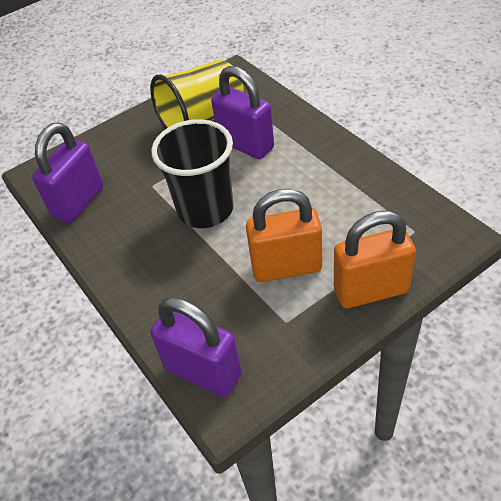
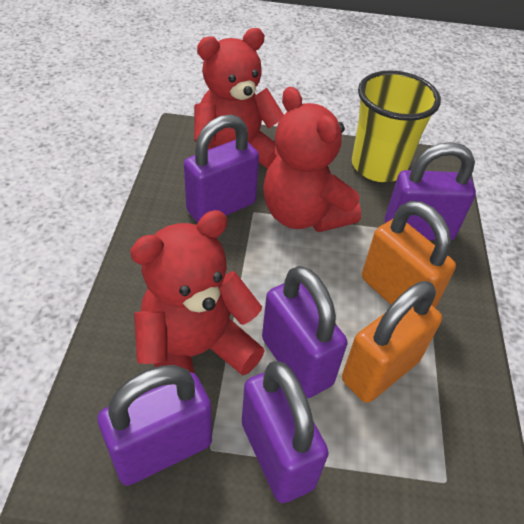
black cup: [151,119,234,228] = 1 -> none = 0
purple padlock: [32,123,103,223] [150,297,242,397] [211,66,274,159] = 3 -> [98,365,212,486] [184,114,259,223] [242,361,329,503] [262,266,347,398] [385,142,476,240] = 5
red teddy bear: none = 0 -> [130,210,265,376] [194,28,284,169] [263,87,361,232] = 3

